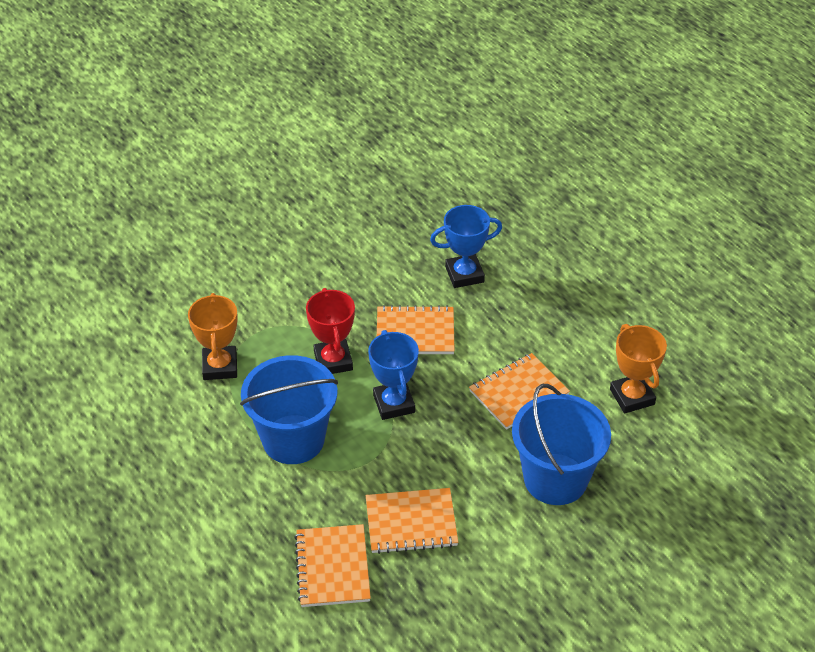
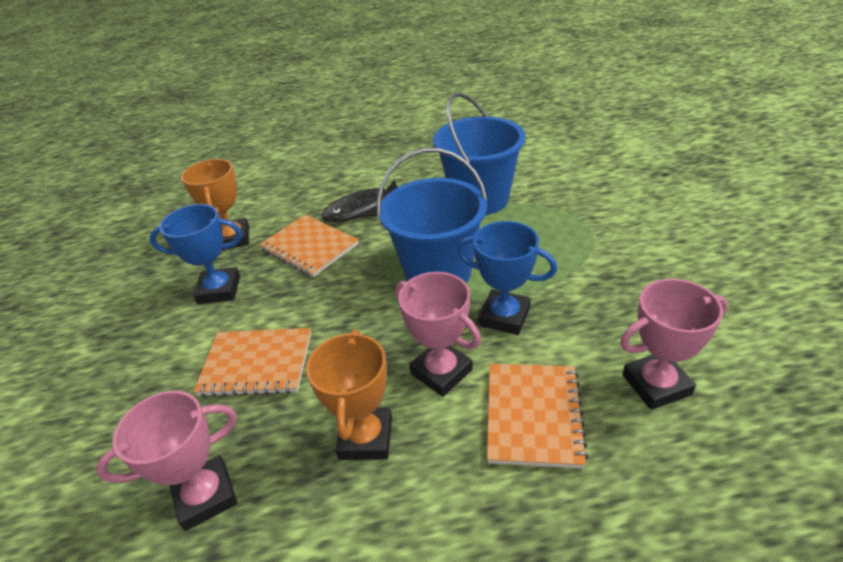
black fish: none = 0 -> [322,179,397,222] = 1
orange notebook: [294,524,371,607] [366,488,458,554] [377,305,455,354] [469,353,570,430] = 4 -> [194,328,311,397] [259,215,359,277] [487,364,588,468] = 3
pink trophy: none = 0 -> [96,391,237,531] [396,272,481,397] [620,279,728,410] = 3
red trophy: [306,288,355,374] = 1 -> none = 0

